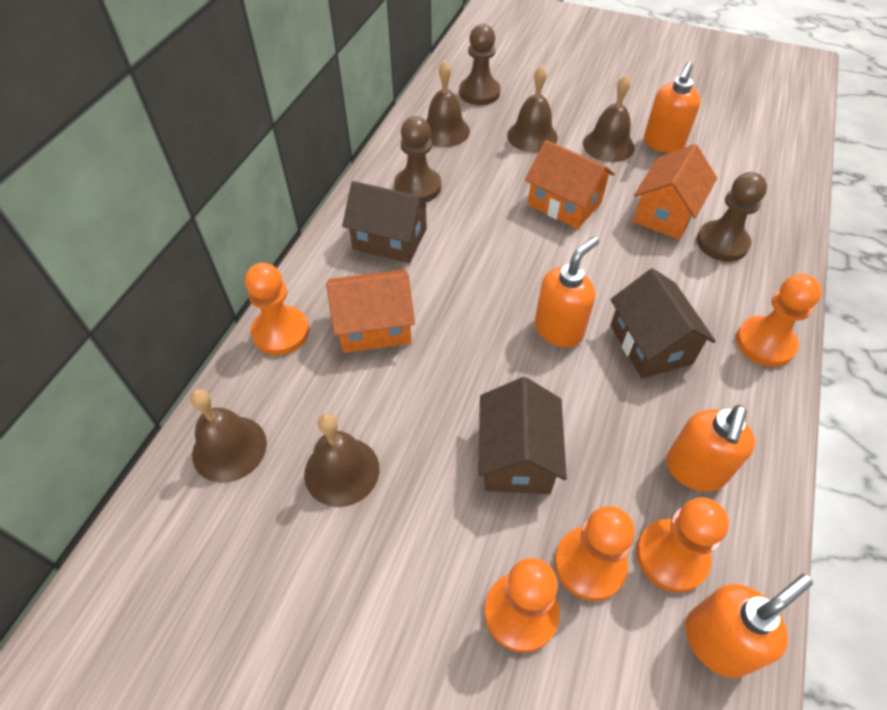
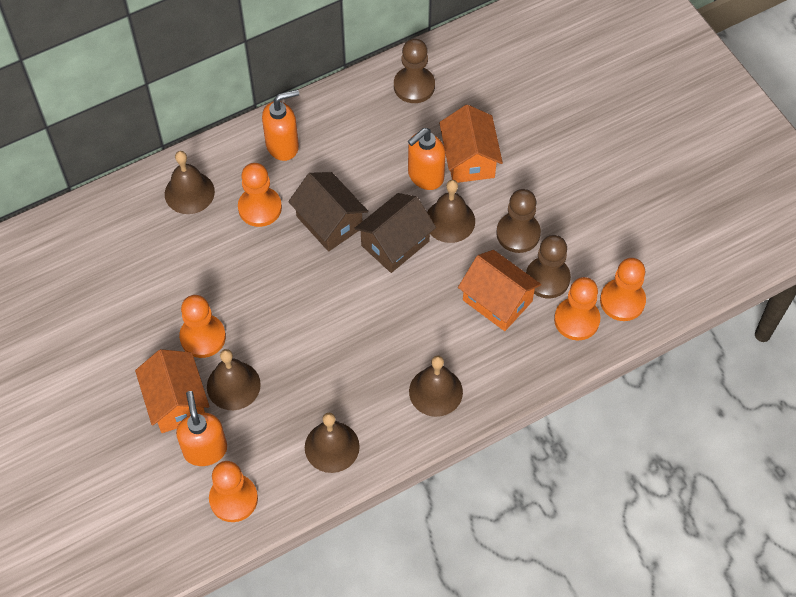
brown house: [342,181,431,263] [478,377,567,494] [610,268,716,378] = 3 -> [288,172,368,252] [354,193,436,273] = 2
orange soap dispenser: [535,236,599,348] [644,62,701,153] [666,405,755,492] [686,574,813,678] = 4 -> [176,391,227,466] [262,89,299,161] [408,128,446,190] = 3

